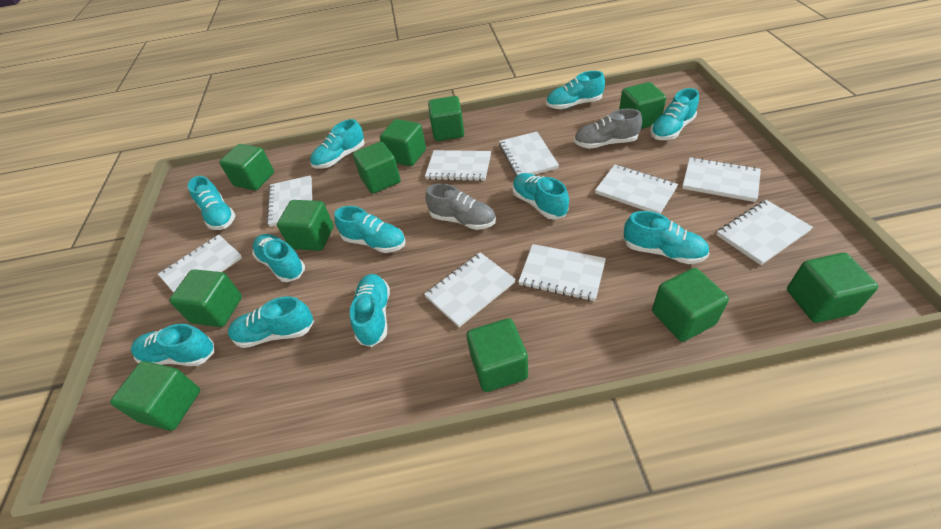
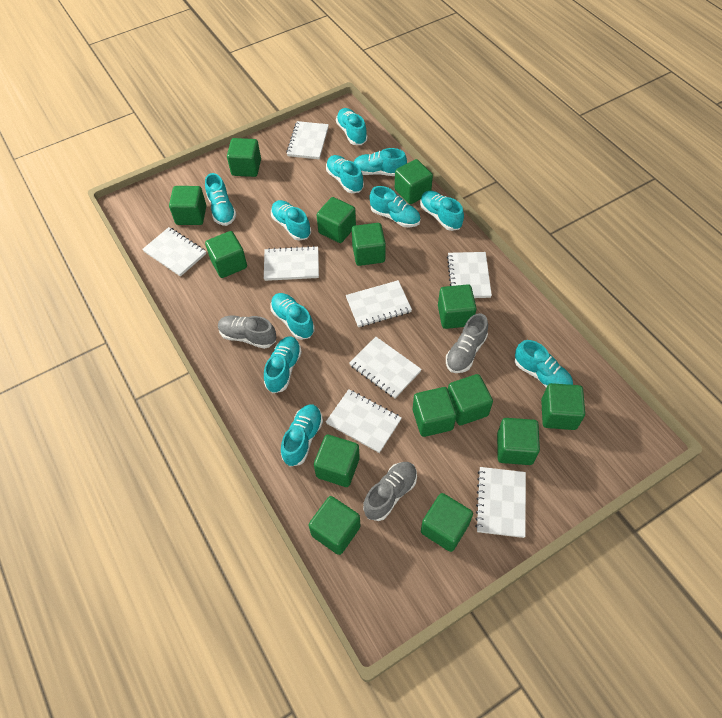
green cube: [110,361,200,431] [169,269,242,327] [219,144,274,191] [277,200,334,251] [353,142,401,194] [380,119,426,166] [428,96,464,141] [467,318,528,392] [619,82,666,129] [652,268,729,342] [787,253,878,323] = 11 -> [169,186,206,225] [205,231,247,278] [227,138,261,177] [309,496,360,555] [314,435,360,487] [317,197,356,243] [352,223,386,266] [395,159,433,204] [413,387,457,437] [421,493,473,552] [438,284,476,329] [448,374,493,425] [497,418,540,465] [541,383,585,430] = 14
grey shoe: [425,183,496,230] [574,109,642,149] = 2 -> [218,316,276,349] [363,462,417,521] [446,313,488,373] = 3
white notebook: [158,235,242,293] [266,175,312,227] [424,252,516,327] [425,150,491,181] [499,132,559,176] [518,244,606,301] [595,164,678,214] [682,157,761,202] [717,200,813,265] = 9 -> [142,227,206,277] [264,246,319,281] [286,121,329,159] [326,389,402,453] [346,280,412,327] [349,337,422,398] [447,252,492,298] [475,467,526,538] = 8

